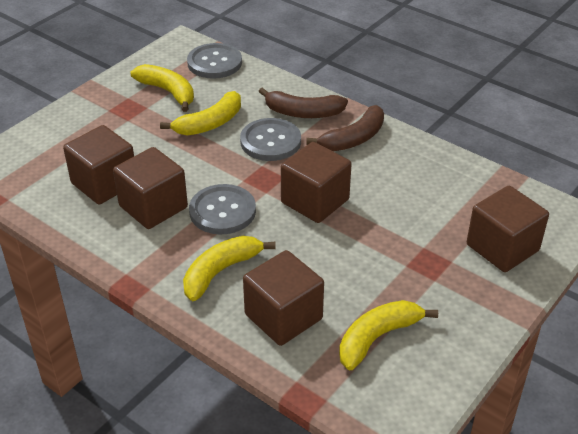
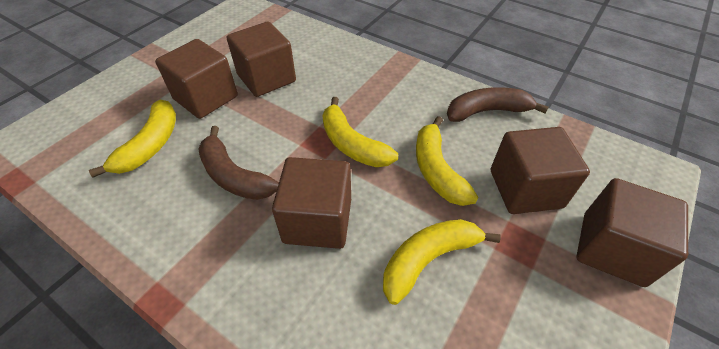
grey button: [187,43,242,79] [189,184,256,234] [240,118,301,161] = 3 -> none = 0

